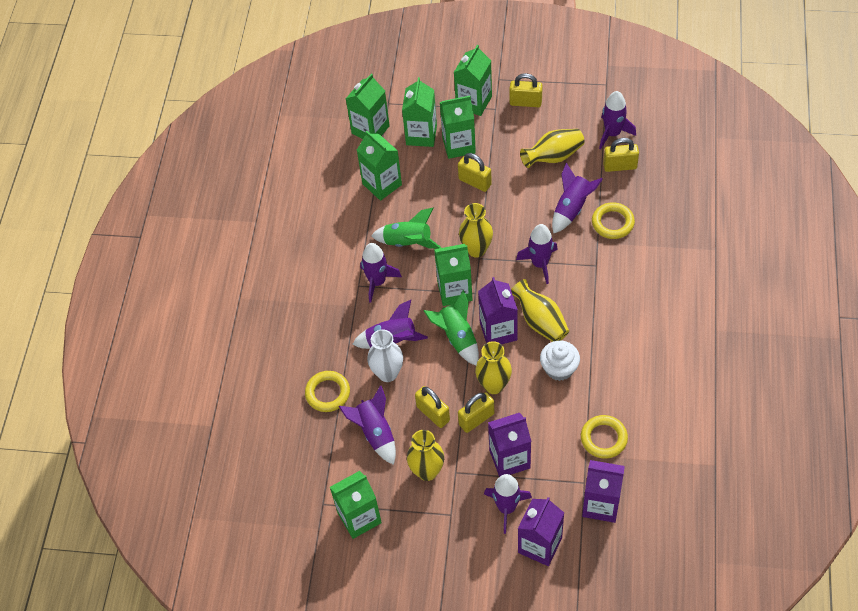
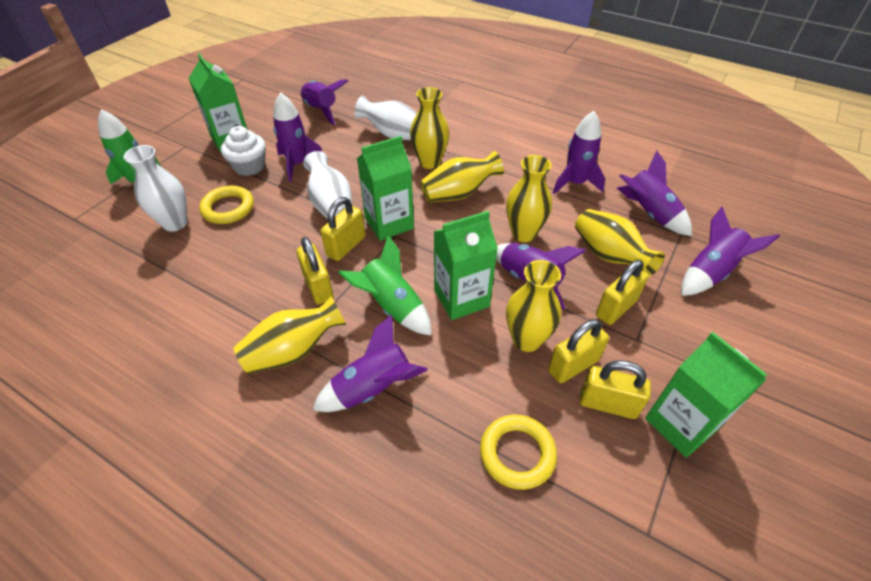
green carton: [330,471,382,539] [346,73,390,139] [357,130,402,201] [402,77,437,147] [434,244,473,306] [440,96,476,159] [454,45,492,116] = 7 -> [188,53,247,152] [357,136,414,241] [434,211,498,320] [645,332,767,457] = 4
purple carton: [478,277,518,344] [488,413,531,477] [518,497,564,566] [582,460,625,523] = 4 -> none = 0
white vase: [367,329,403,382] = 1 -> [124,145,187,232] [303,151,352,220] [354,96,417,140] = 3
yellow ring: [305,371,350,412] [581,415,628,459] [592,202,635,239] = 3 -> [199,185,254,224] [480,414,557,490] = 2
yellow vase: [407,430,444,481] [459,203,493,258] [475,341,512,394] [511,279,569,342] [520,129,584,168] = 5 -> [233,296,346,374] [410,87,449,169] [420,151,504,202] [506,155,552,242] [506,260,561,352] [575,209,665,277] = 6

